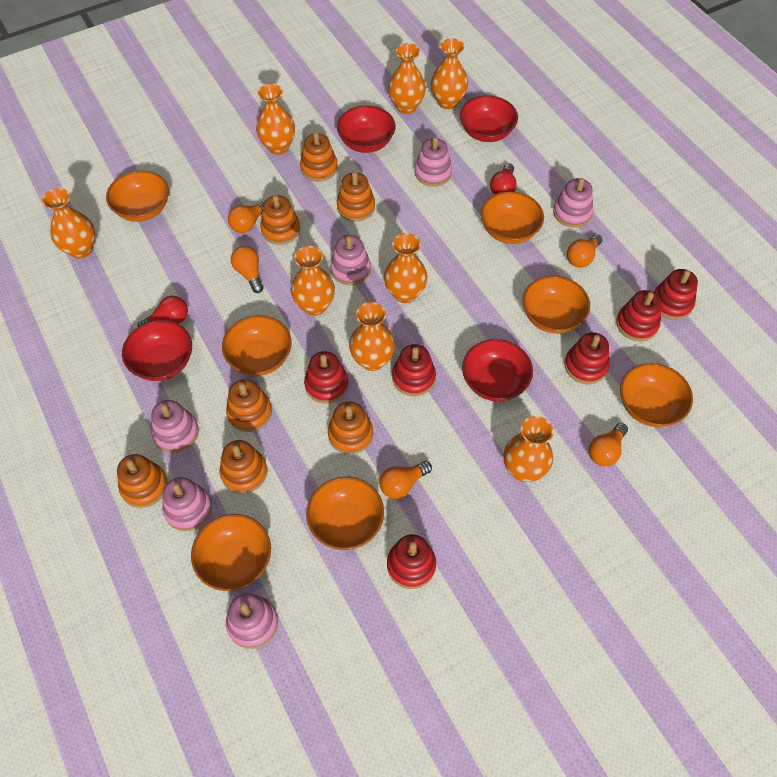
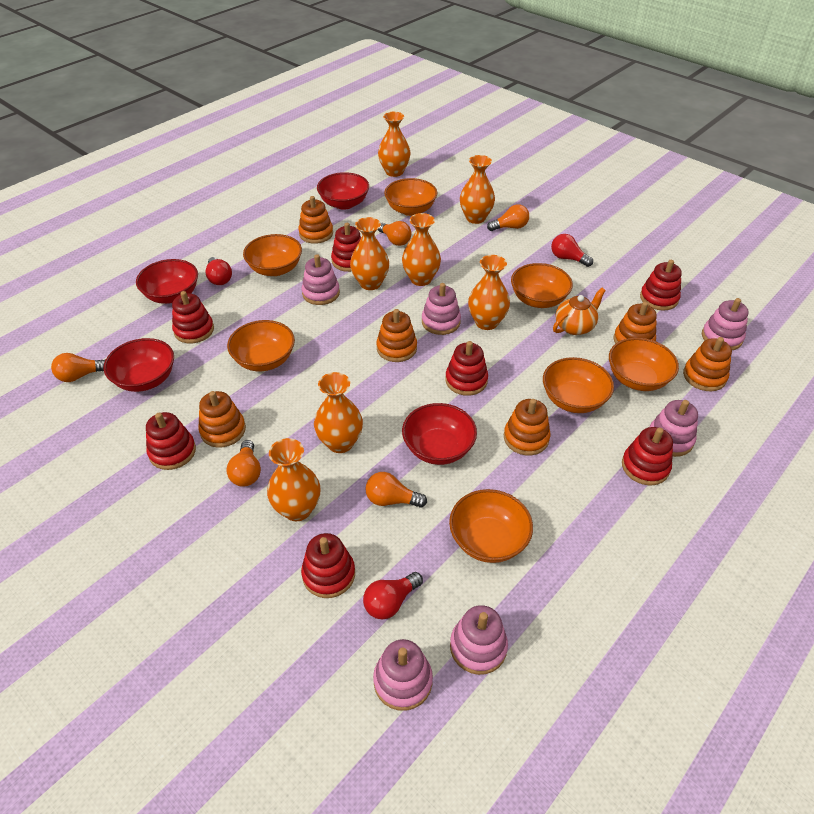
orange stacking toy: [117,454,168,508] [219,440,267,494] [226,379,272,432] [260,195,300,245] [300,132,338,182] [328,401,373,454] [337,172,375,221] = 7 -> [198,391,246,448] [298,196,333,244] [376,309,417,362] [504,399,550,455] [614,302,657,344] [683,337,732,391] = 6
orange teapot: none = 0 -> [553,288,606,335] = 1
orange vase: [42,188,95,259] [256,84,295,155] [291,246,335,316] [349,302,395,371] [384,233,427,303] [388,43,426,114] [431,38,468,109] [504,416,553,482] = 8 -> [267,438,320,521] [314,372,363,453] [350,217,389,290] [378,112,411,177] [402,213,441,286] [460,155,495,224] [468,255,510,330] = 7
red light bulb: [137,296,188,327] [490,163,517,195] = 2 -> [205,257,232,285] [363,572,423,620] [551,234,593,267] = 3
red stacking toy: [304,351,349,404] [387,534,436,589] [392,344,436,396] [564,332,609,384] [616,290,662,341] [654,269,698,320] = 6 -> [146,412,196,470] [172,291,214,344] [301,533,355,598] [331,223,361,272] [445,341,488,396] [622,427,673,485] [640,260,682,311] = 7

